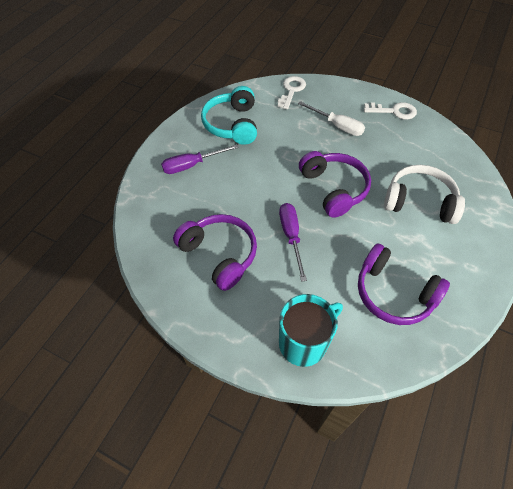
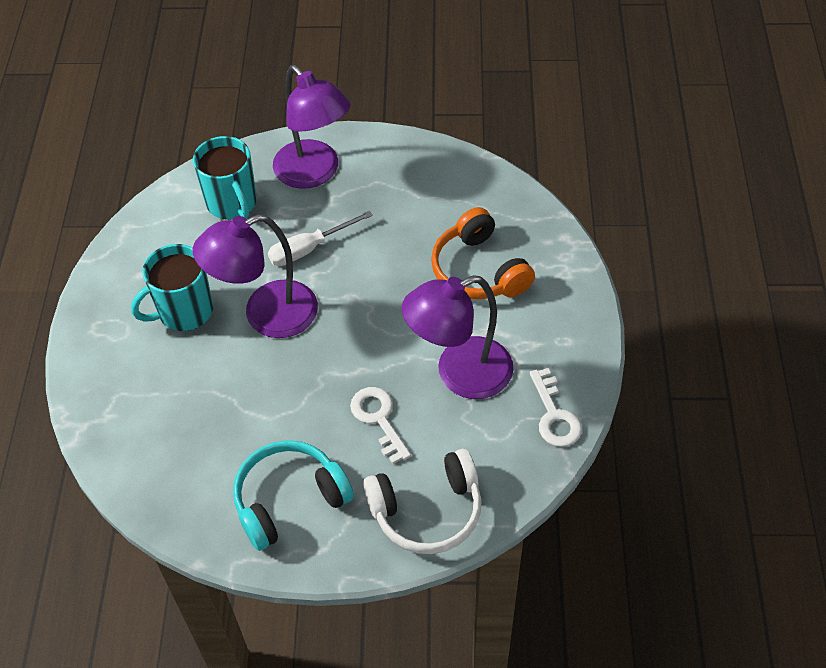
orange headphones: none = 0 -> [431,207,535,300] = 1
purple headphones: [173,214,257,291] [299,151,371,218] [358,243,450,325] = 3 -> none = 0
purple lamp: none = 0 -> [193,214,318,338] [273,65,350,189] [402,275,513,399] = 3
purple screwdriver: [161,144,239,174] [279,203,307,282] = 2 -> none = 0
turquoise mug: [279,294,343,367] = 1 -> [131,244,213,331] [193,136,257,220] = 2

